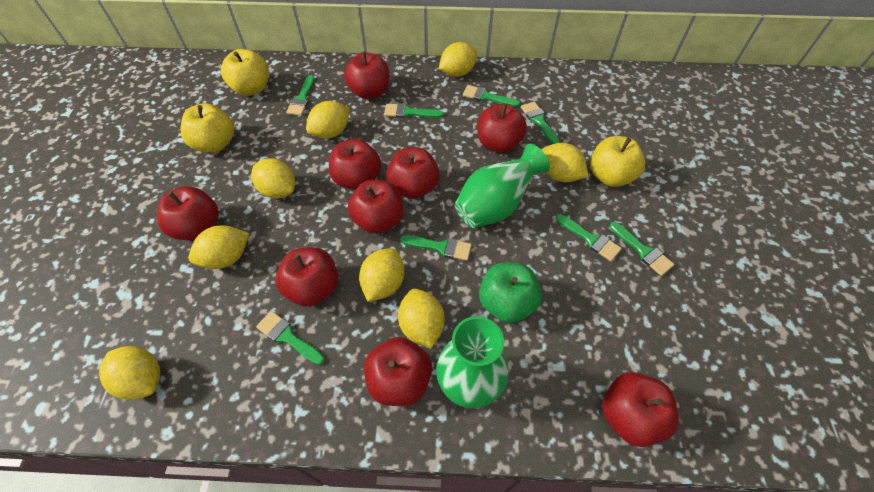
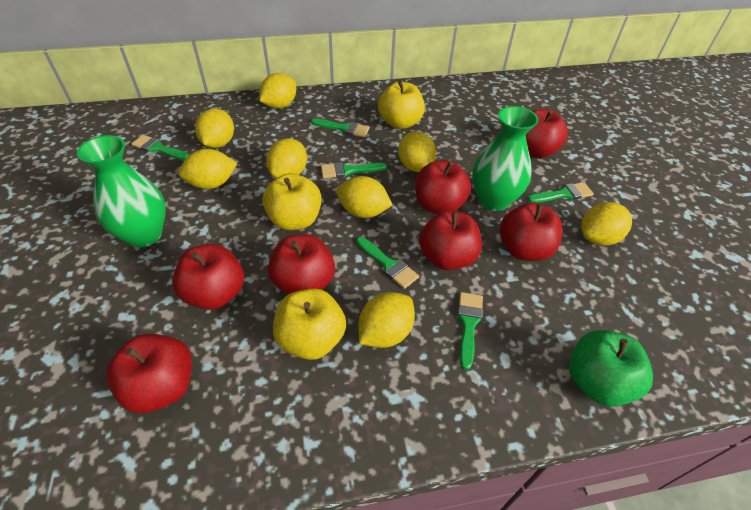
green brush: [256,311,325,365] [286,75,314,116] [384,103,444,118] [400,235,472,261] [463,85,520,107] [521,102,559,144] [556,214,622,261] [610,222,674,276] = 8 -> [131,135,189,160] [311,118,370,137] [321,162,387,178] [356,237,419,289] [457,292,483,370] [527,182,594,203] = 6
red apple: [157,186,219,241] [275,247,339,307] [329,139,381,190] [344,51,390,99] [348,180,404,234] [364,337,432,406] [386,147,440,199] [477,103,527,153] [603,372,679,447] = 9 -> [106,334,192,413] [172,244,244,310] [268,234,335,294] [415,160,471,214] [419,210,482,270] [500,202,562,261] [526,109,568,158] = 7

